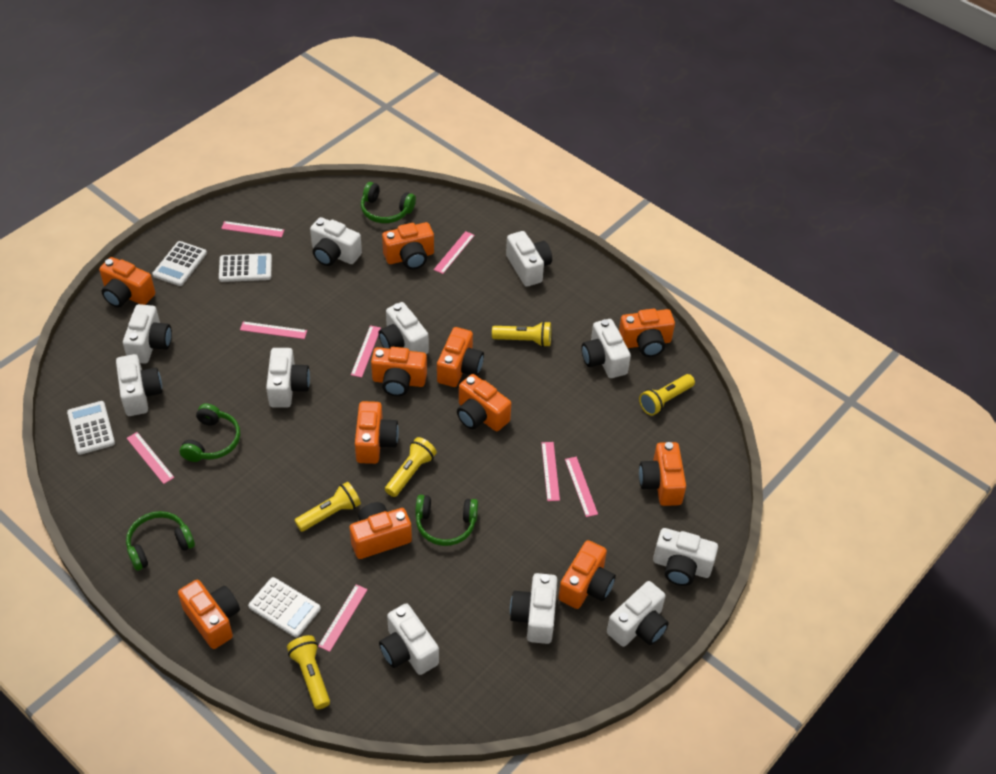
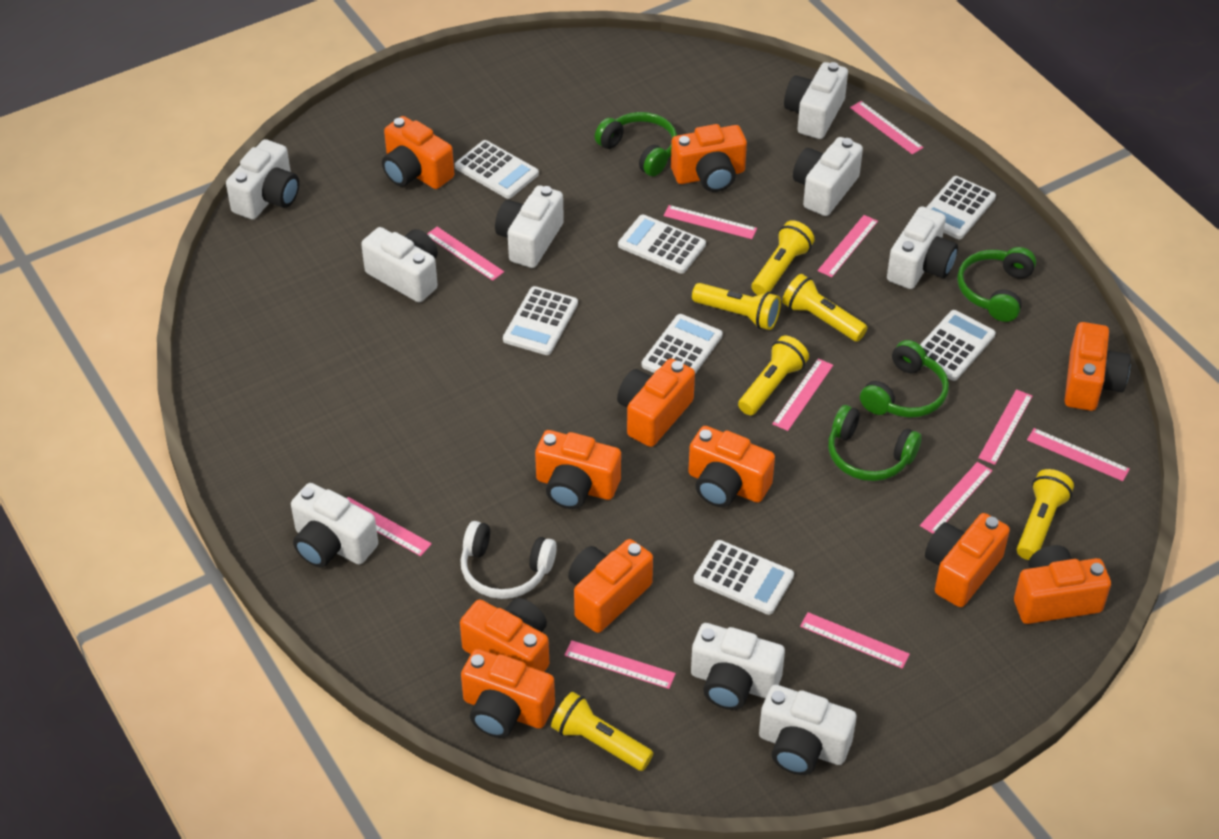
pink ruler: [127,432,174,484] [221,221,284,237] [240,321,307,339] [318,584,368,652] [351,325,381,378] [434,231,475,274] [541,442,560,501] [565,457,598,517] = 8 -> [347,497,432,556] [427,227,504,281] [564,640,676,689] [664,205,757,239] [772,359,833,431] [800,612,910,669] [818,215,878,277] [850,101,924,155] [920,462,992,534] [978,389,1032,465] [1027,428,1130,481] = 11
white calculator: [67,401,115,455] [152,241,207,286] [219,253,272,282] [248,577,321,637] = 4 -> [455,140,539,199] [503,286,578,355] [618,215,706,274] [642,314,722,374] [694,540,794,615] [920,310,996,381] [926,176,996,239] = 7
white camera: [116,354,162,416] [123,304,172,364] [266,348,310,408] [310,217,362,266] [379,302,429,354] [379,603,439,675] [506,231,552,287] [510,573,558,644] [581,319,631,378] [607,581,669,647] [653,528,718,586] = 11 -> [226,139,299,219] [291,483,378,567] [361,227,438,302] [495,185,564,268] [691,623,785,710] [759,685,856,775] [784,62,848,139] [793,137,863,216] [887,206,958,289] = 9
white headphones: none = 0 -> [461,521,557,599] = 1
yellow flashlight: [287,635,330,709] [294,482,361,532] [385,437,437,497] [492,321,551,347] [639,374,695,416] = 5 -> [551,692,653,771] [692,283,781,330] [738,336,809,415] [752,220,815,295] [782,274,867,342] [1017,469,1074,560] = 6

